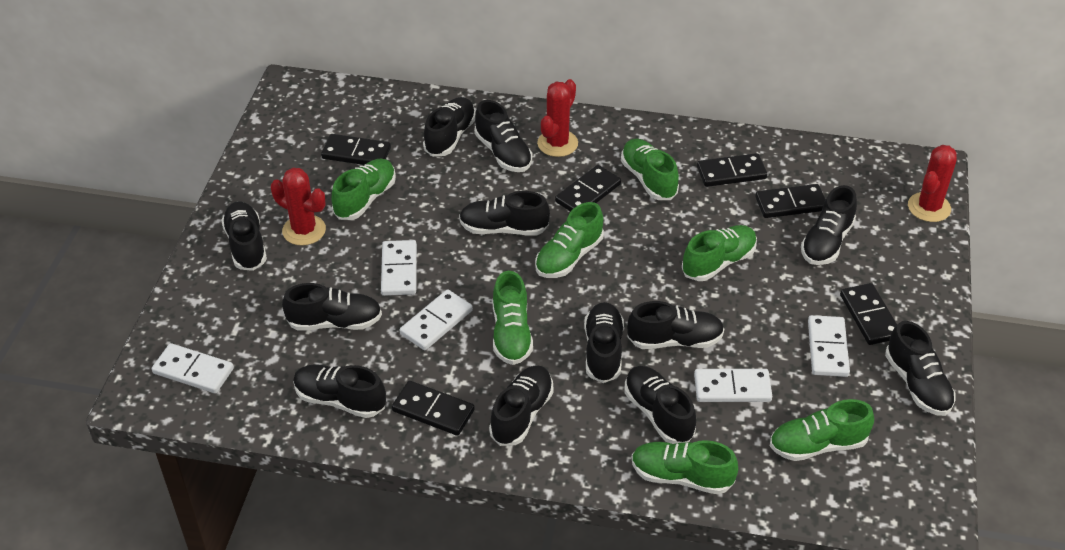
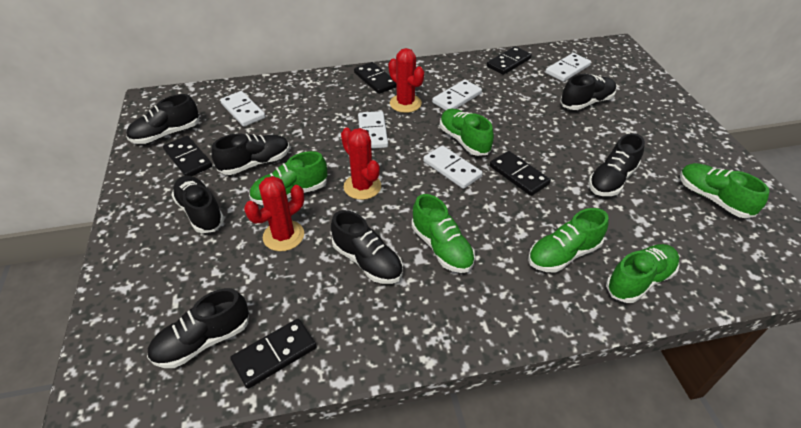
black domino: [321,134,391,165] [392,381,475,436] [555,165,621,212] [697,153,767,187] [755,184,826,218] [840,283,897,345] = 6 -> [163,136,212,176] [230,319,317,389] [354,62,397,94] [487,46,532,75] [490,151,551,196] = 5
black shoe: [221,201,267,271] [282,283,382,331] [293,364,386,418] [423,97,476,157] [459,191,550,236] [474,100,532,172] [489,365,554,446] [584,302,624,383] [625,366,696,444] [627,301,724,349] [801,185,857,265] [885,321,956,416] = 12 -> [126,94,199,144] [147,288,249,368] [171,176,224,233] [211,133,290,175] [331,210,403,284] [560,74,616,110] [589,133,645,196] = 7
green shoe: [331,159,396,220] [493,271,533,365] [535,202,604,278] [621,139,679,200] [632,440,738,495] [682,225,757,281] [770,399,874,461] = 7 -> [249,151,327,205] [412,194,475,273] [440,109,494,156] [528,208,609,273] [606,244,680,303] [680,163,769,218] = 6

